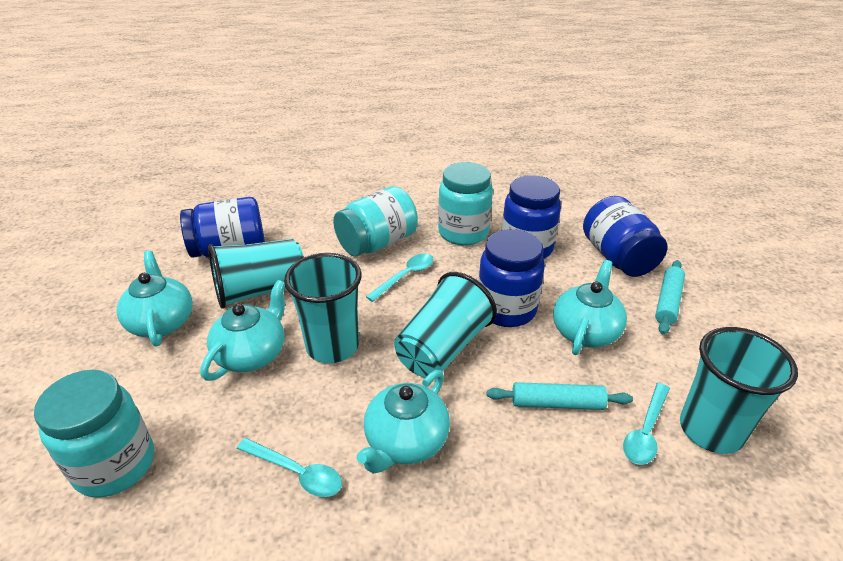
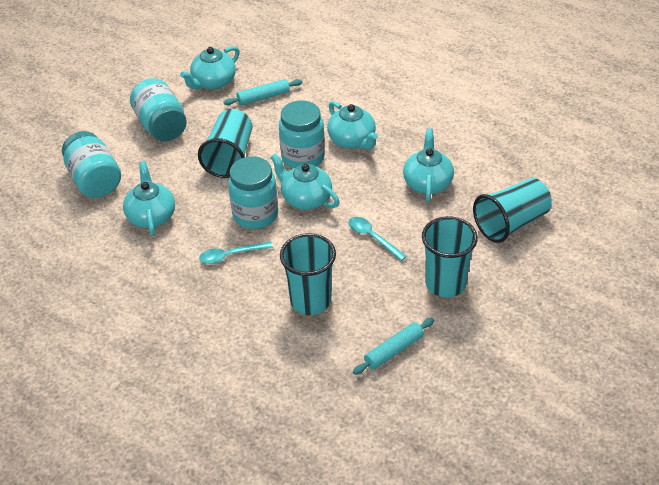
blue jar: [180,197,265,258] [478,229,545,327] [502,175,561,259] [583,196,668,277] = 4 -> none = 0
turquoise jar: [34,370,154,497] [333,186,418,256] [438,162,493,246] = 3 -> [62,131,121,198] [130,78,187,141] [228,156,278,229] [279,100,325,169] = 4
turquoise spoon: [237,438,342,497] [366,253,434,302] [623,383,670,465] = 3 -> [199,241,273,264] [348,217,407,261] = 2
turquoise teapot: [117,251,193,346] [200,280,285,381] [357,370,450,474] [553,260,627,355] = 4 -> [123,161,175,236] [180,46,240,90] [270,154,340,210] [327,101,378,150] [403,129,454,202] = 5

